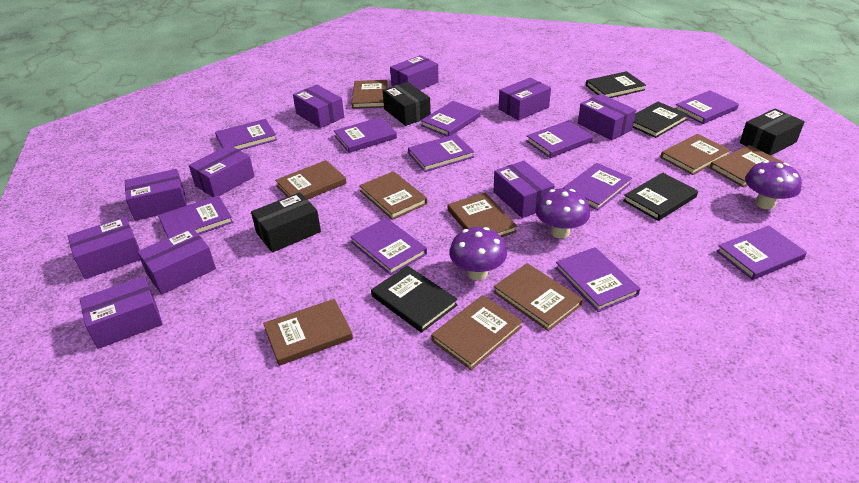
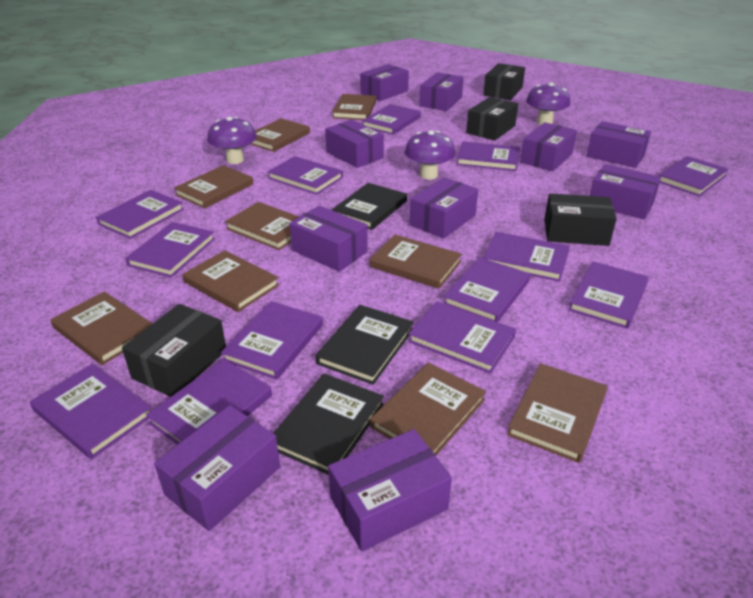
black book: [371,265,458,333] [586,71,646,98] [623,173,698,221] [633,102,689,138] = 4 -> [273,374,384,475] [316,305,414,385] [332,183,407,230] = 3
black box: [251,192,321,253] [383,82,431,126] [740,108,805,156] = 3 -> [122,304,226,397] [466,97,518,141] [483,63,525,100] [544,193,617,246] = 4
purple book: [158,195,233,238] [215,119,277,150] [334,117,397,153] [350,218,427,275] [408,134,474,172] [421,101,481,136] [526,121,593,158] [555,247,640,312] [563,163,632,210] [676,90,739,124] [716,226,807,280] = 11 -> [30,364,151,459] [96,190,184,239] [125,222,215,277] [146,359,272,445] [221,301,323,380] [267,156,343,195] [362,104,421,135] [408,301,516,374] [444,257,530,322] [456,141,520,171] [484,232,570,282] [568,261,649,329] [659,156,729,196] = 13

